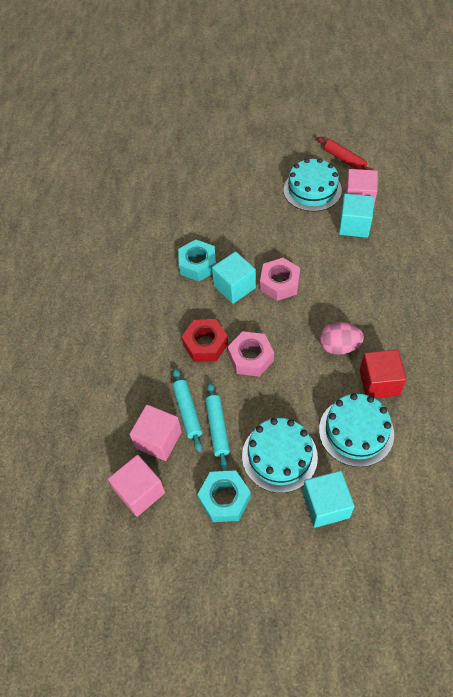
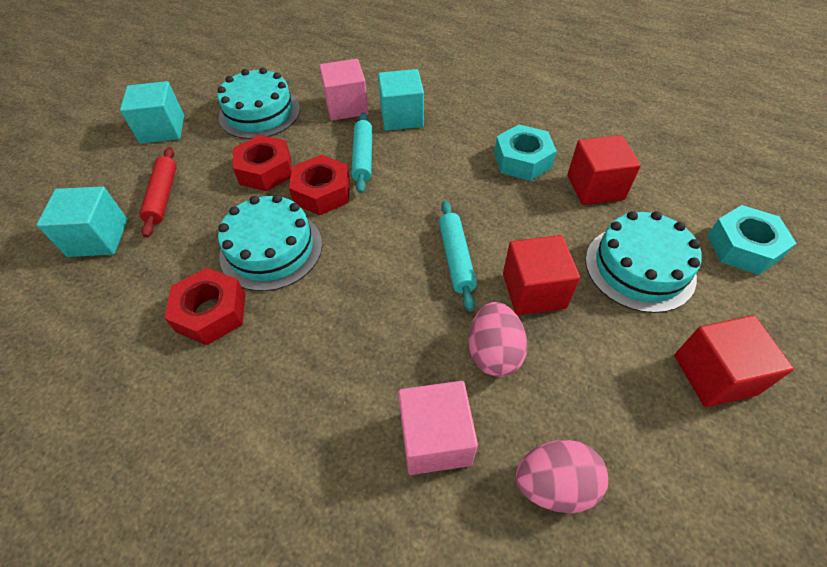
pink cube: [108,455,165,517] [129,405,182,461] [345,169,378,210] = 3 -> [319,59,369,121] [398,381,478,475] = 2
pink egg: [320,322,364,355] = 1 -> [469,302,528,377] [516,440,608,513] = 2
pink nut: [228,331,274,377] [260,258,300,301] = 2 -> none = 0
red cube: [360,350,406,398] = 1 -> [503,235,580,315] [567,135,641,205] [674,315,794,407] = 3
red nut: [182,319,228,362] = 1 -> [164,268,245,345] [233,135,292,191] [289,155,350,215] = 3

